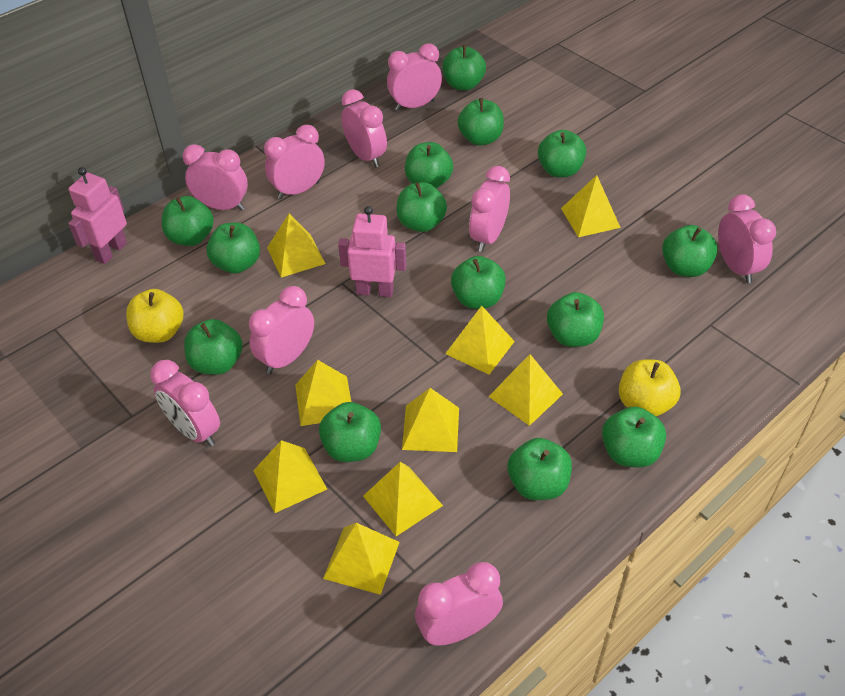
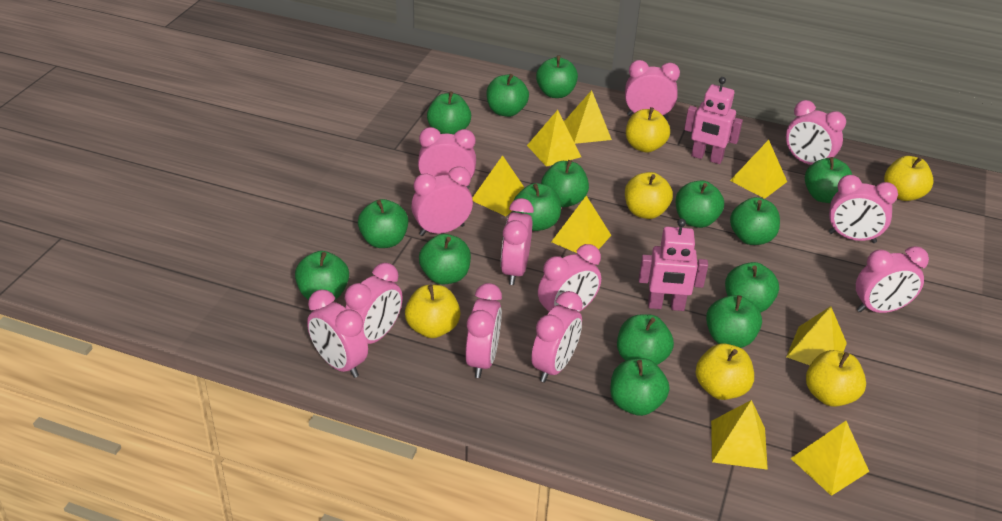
green apple: [162,196,214,246] [184,319,243,375] [207,223,260,274] [319,402,381,462] [396,182,447,232] [405,142,453,188] [443,45,486,91] [451,256,506,309] [458,98,504,146] [508,438,572,500] [538,130,586,177] [547,292,604,347] [602,407,666,467] [662,225,718,277] = 14 -> [295,251,349,300] [358,199,408,248] [419,234,471,285] [427,91,471,135] [487,74,529,117] [513,183,561,231] [536,55,578,98] [541,160,589,207] [610,358,669,416] [617,314,674,365] [676,180,724,228] [706,295,762,348] [725,262,779,313] [730,197,780,245] [805,157,852,203] = 15
pink clock: [150,360,220,447] [183,144,248,211] [249,286,314,374] [264,125,325,199] [341,89,387,167] [387,44,442,111] [415,562,503,646] [469,166,510,252] [718,194,776,283] = 9 -> [307,289,368,378] [345,263,403,344] [411,166,473,236] [418,127,476,188] [465,283,502,378] [501,198,534,285] [531,291,583,383] [538,244,601,313] [625,60,680,119] [786,100,846,165] [829,175,898,243] [856,246,929,313] = 12
yellow apple: [126,289,184,343] [619,359,681,416] = 2 -> [405,285,460,338] [625,172,673,219] [626,107,670,153] [696,343,754,400] [806,350,866,407] [884,156,934,201] = 6
yellow pyramid: [253,440,327,513] [267,214,326,278] [295,360,351,426] [323,523,400,595] [363,462,443,536] [402,388,459,452] [445,306,515,375] [488,354,563,426] [561,175,621,237] = 9 -> [472,155,524,216] [527,110,581,167] [551,196,611,253] [564,90,612,144] [711,400,768,470] [730,140,787,199] [786,306,847,365] [790,421,869,496] = 8

